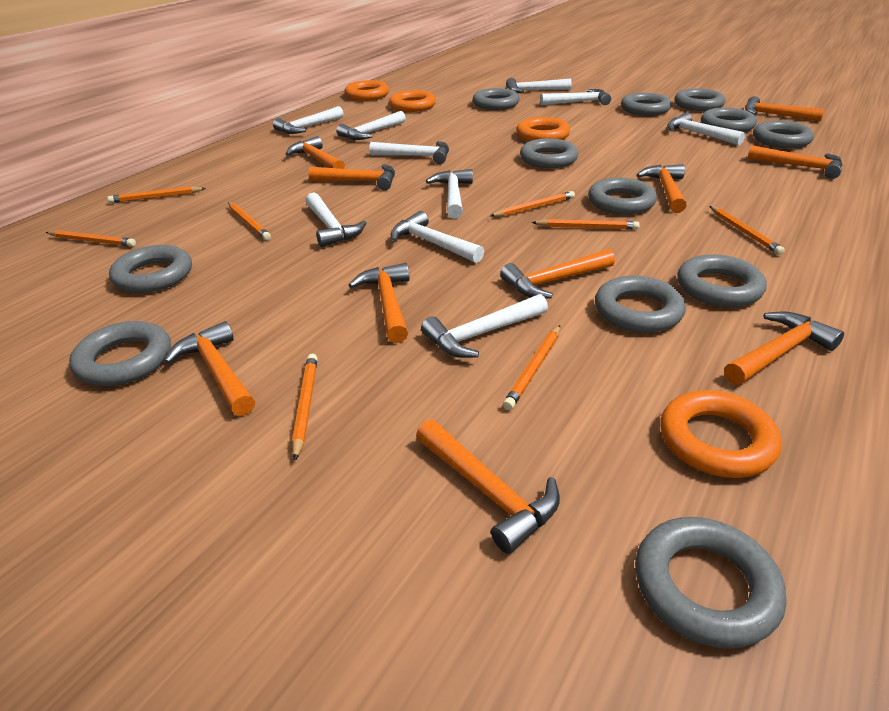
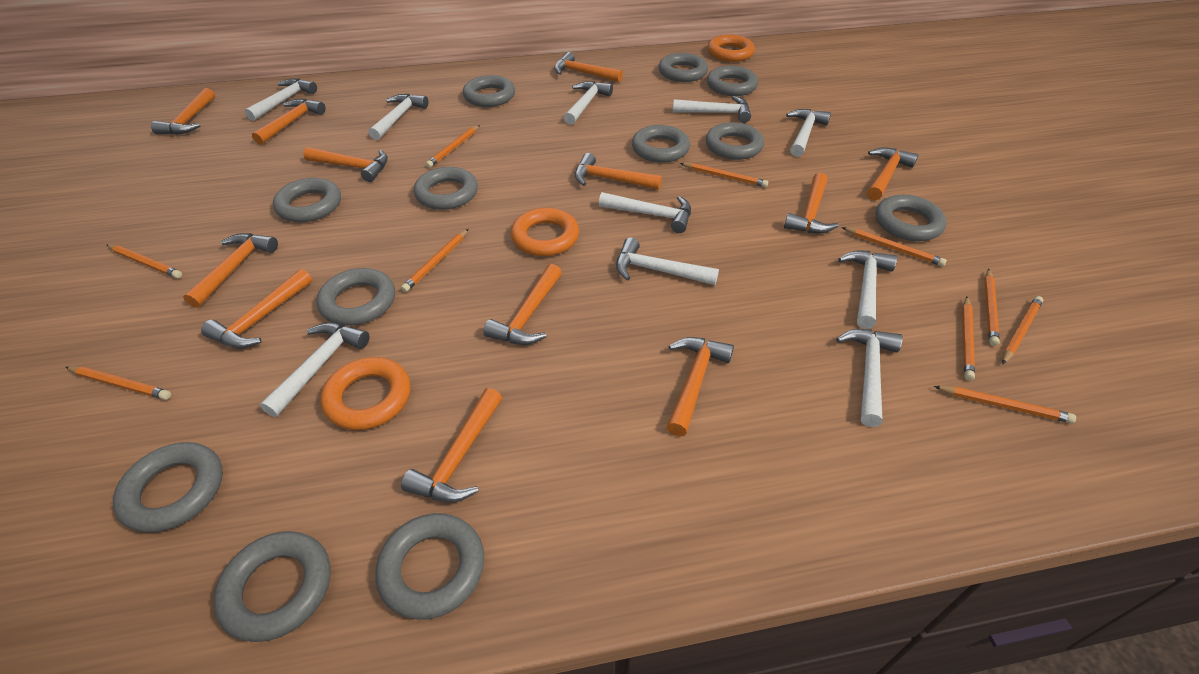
orange hammer: [164,321,255,416] [286,136,345,169] [308,164,395,190] [348,263,410,343] [416,419,560,554] [500,249,615,298] [636,164,687,213] [724,311,844,385] [745,96,825,122] [747,145,843,179] = 10 -> [151,88,215,135] [183,233,278,308] [201,269,312,349] [252,99,325,145] [303,147,388,182] [401,388,502,502] [483,264,562,345] [554,52,623,82] [575,153,662,190] [667,337,734,437] [784,173,839,234] [867,148,919,200] = 12
orange pencil: [46,230,136,247] [107,186,206,203] [228,202,271,240] [292,354,318,461] [490,191,575,217] [503,325,560,410] [531,219,640,230] [709,206,785,255] = 8 -> [66,366,171,400] [107,244,182,278] [401,229,469,292] [426,125,480,168] [680,163,768,187] [842,227,947,267] [933,386,1076,423] [962,297,975,381] [984,269,1000,346] [1002,296,1043,364] = 10
orange ring: [344,80,389,101] [389,90,436,112] [516,117,570,141] [660,390,782,478] = 4 -> [321,357,411,430] [511,208,579,256] [707,35,755,62] = 3

